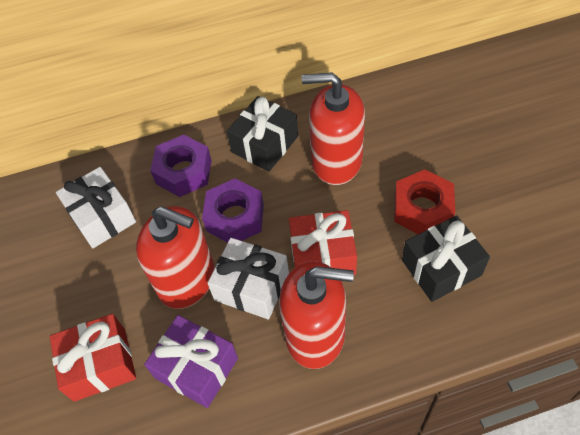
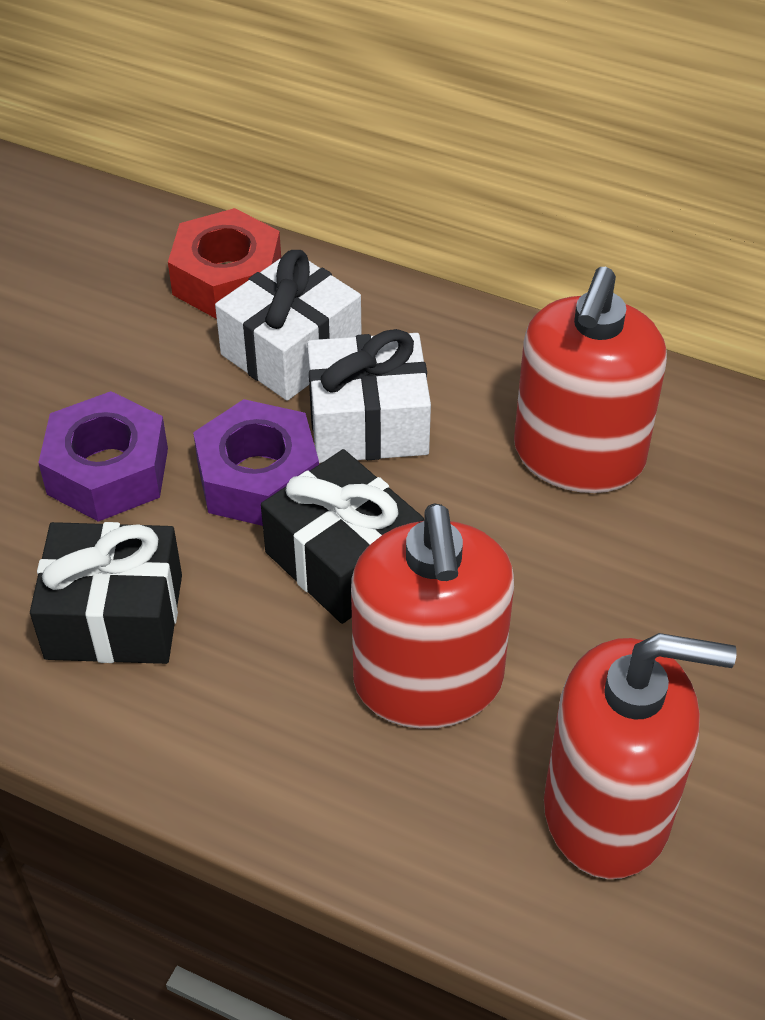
purple gift: [144,315,238,408] = 1 -> none = 0
red gift: [50,314,136,402] [289,210,357,275] = 2 -> none = 0

